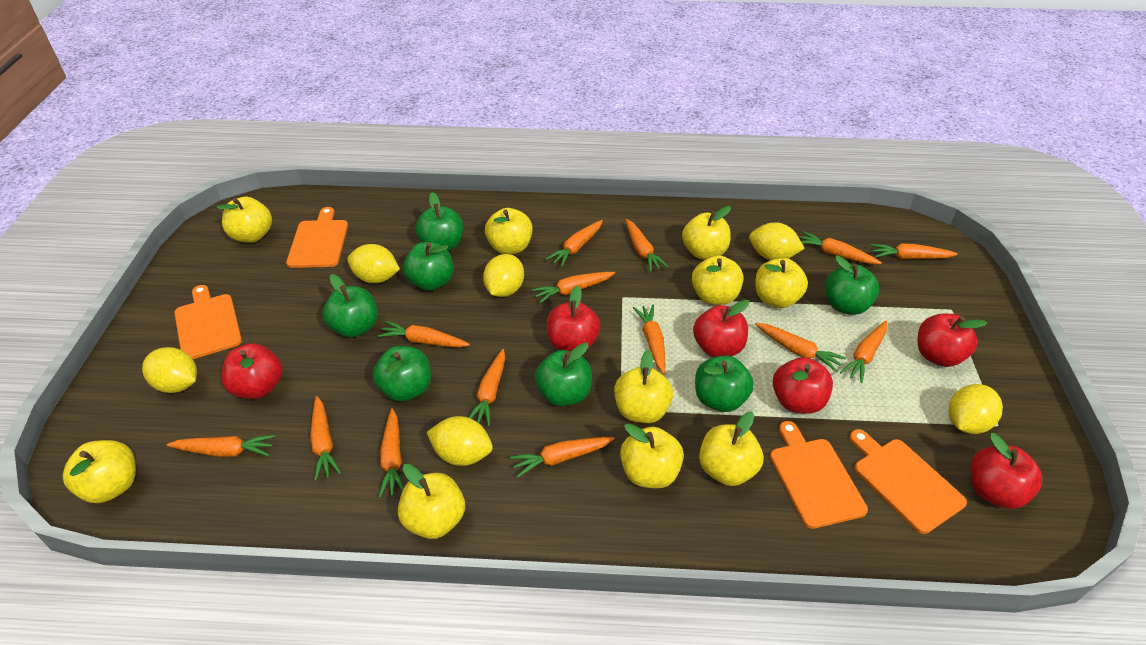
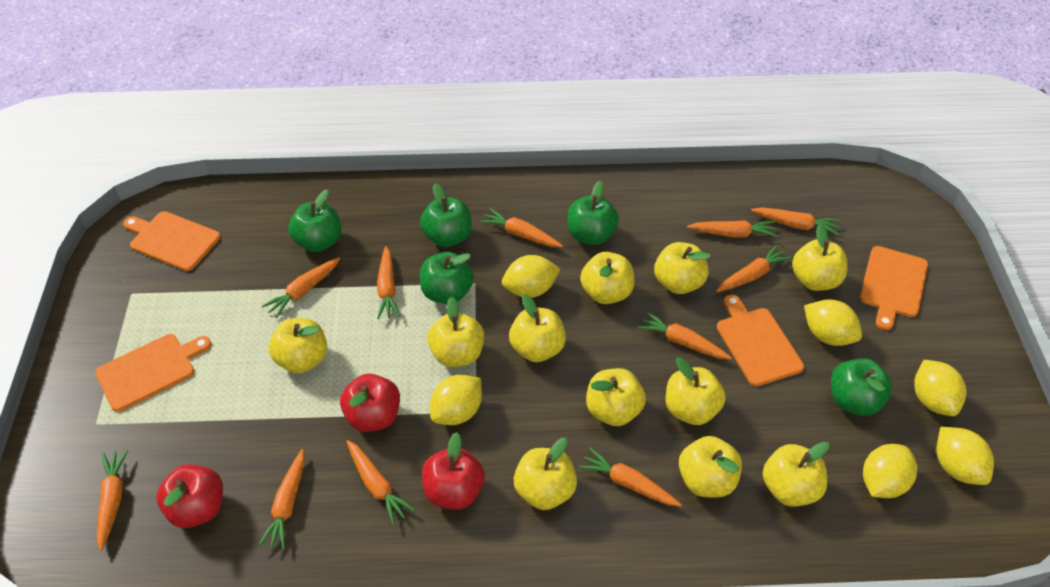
green apple: [323,274,378,338] [373,346,431,402] [403,242,454,291] [415,192,463,251] [535,343,592,406] [695,355,754,412] [825,255,879,315] = 7 -> [289,190,341,252] [420,183,472,247] [420,252,474,304] [568,181,619,245] [831,358,892,416] = 5
orange carrot: [167,435,275,457] [310,396,341,481] [378,321,470,348] [379,408,404,498] [469,349,505,426] [510,437,615,478] [532,272,615,303] [546,220,603,267] [626,219,669,272] [633,305,665,374] [755,323,846,372] [799,231,882,264] [840,321,887,383] [871,243,958,259] = 14 -> [97,450,129,551] [258,449,305,550] [262,257,340,318] [346,440,415,525] [377,246,400,319] [480,208,563,247] [579,448,682,507] [638,312,732,359] [687,220,777,238] [716,245,792,292] [751,207,841,235] = 11
red apple: [221,343,283,399] [546,285,600,352] [693,300,749,357] [773,357,833,414] [917,314,987,367] [970,433,1042,509] = 6 -> [156,464,223,528] [340,374,400,432] [422,432,485,509] = 3
yellow apple: [63,440,136,503] [217,197,272,243] [398,464,465,539] [485,208,533,254] [614,350,673,423] [620,423,684,488] [682,206,731,260] [692,255,744,305] [699,412,763,486] [755,258,808,308] = 10 -> [269,318,327,373] [427,297,484,367] [509,294,566,362] [514,438,577,510] [580,252,635,304] [586,368,646,426] [654,242,711,294] [666,358,726,425] [679,436,742,497] [763,442,829,507] [792,224,847,291] = 11

